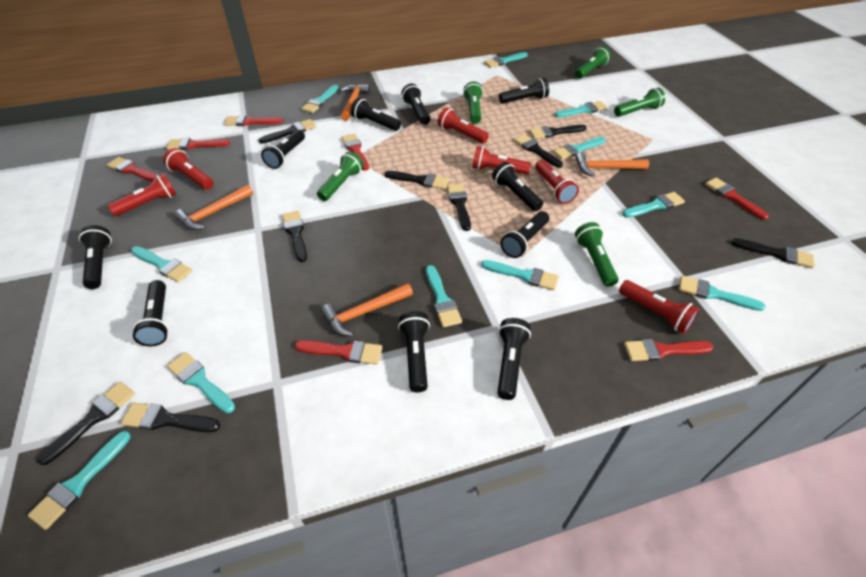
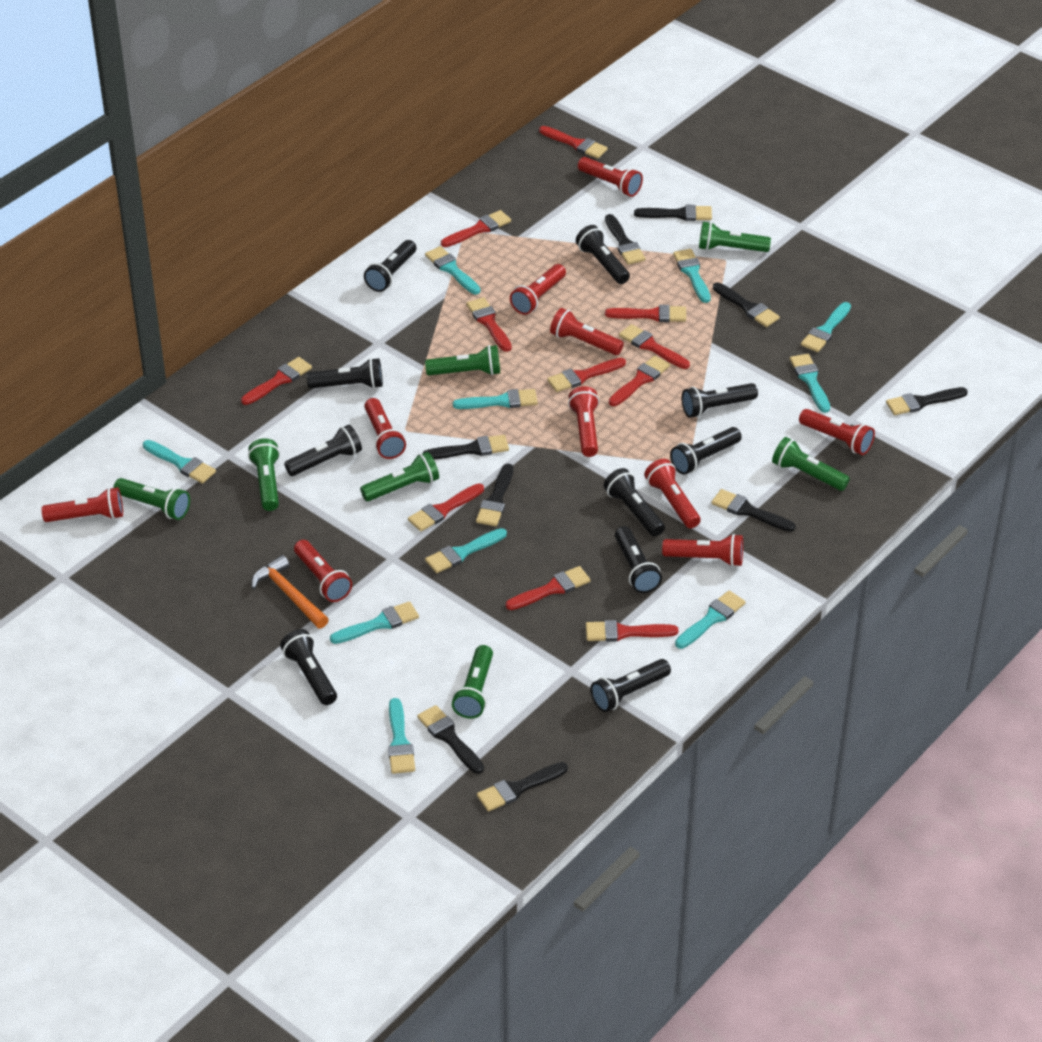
green flashlight: [317,151,363,201] [463,81,483,124] [575,46,611,79] [575,222,619,287] [614,88,665,117] = 5 -> [113,478,190,520] [248,438,280,511] [360,452,439,501] [425,345,500,376] [452,645,493,719] [699,222,771,252] [772,437,850,491] = 7
orange hammer: [174,185,253,230] [321,283,413,336] [341,84,370,121] [575,152,649,177] = 4 -> [251,555,329,629] = 1
red brush: [107,157,157,182] [167,138,230,150] [224,115,283,126] [294,340,382,365] [341,134,369,171] [624,339,713,361] [705,178,769,220] = 7 -> [241,357,312,405] [408,483,484,531] [441,210,511,247] [466,297,512,352] [506,566,591,610] [539,126,608,159] [547,358,626,392] [586,620,678,642] [605,305,686,322] [609,356,670,406] [619,324,690,369] = 11
red flashlight: [107,173,177,216] [163,148,214,190] [438,107,489,143] [472,146,531,175] [535,160,579,204] [619,280,700,334] = 6 -> [41,487,123,522] [294,540,352,602] [364,398,406,459] [510,264,566,315] [550,308,624,355] [568,386,599,457] [578,157,643,197] [644,459,701,529] [662,534,743,567] [799,409,875,455] = 10
turquoise brush: [28,431,131,530] [131,246,193,282] [167,352,235,413] [301,85,338,113] [426,265,462,327] [481,260,559,290] [484,52,528,68] [553,137,606,160] [555,101,608,117] [622,192,685,218] [679,276,766,311] = 11 -> [143,440,216,484] [330,601,419,644] [388,698,415,774] [425,246,481,294] [425,528,507,573] [453,389,538,409] [673,249,711,303] [675,590,746,649] [790,354,830,413] [801,302,851,352] = 10

